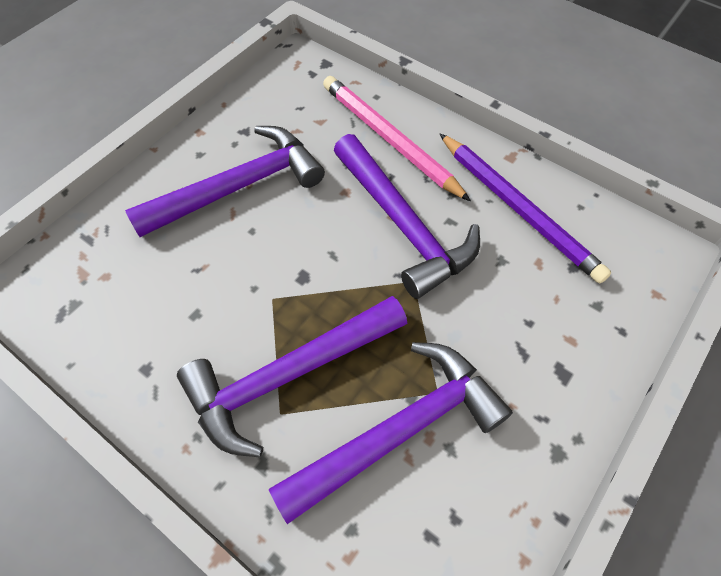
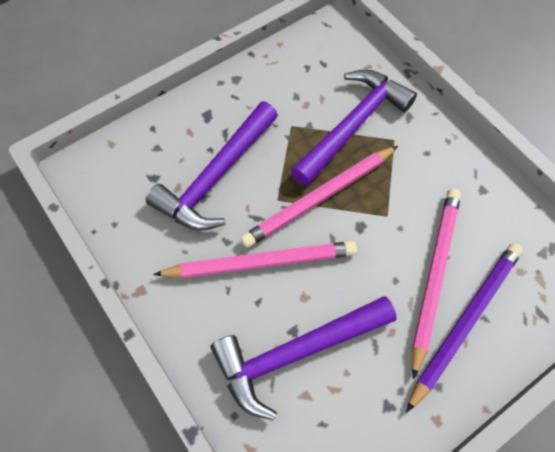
pink pencil: [323,76,471,202] = 1 -> [153,241,357,278] [240,146,398,248] [412,189,461,379] = 3
purple hammer: [125,126,325,237] [177,296,407,457] [269,342,513,524] [334,134,480,299] = 4 -> [146,102,278,231] [211,296,397,420] [291,70,417,186] = 3

